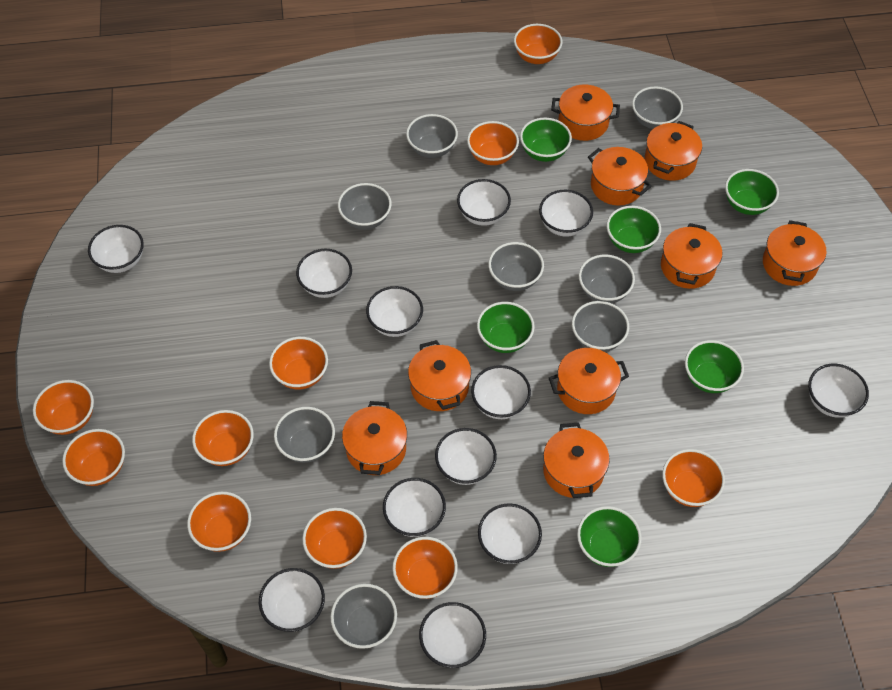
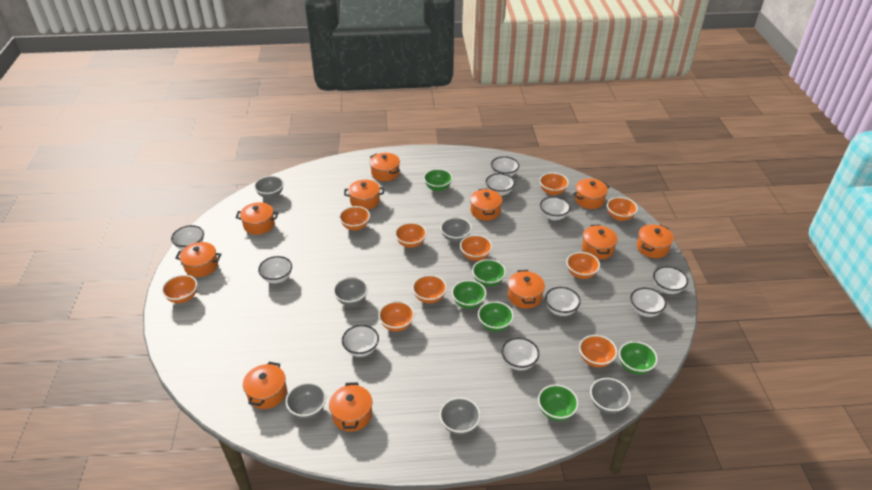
grey bowl: [274,407,335,463] [330,584,397,649] [338,183,392,230] [406,114,458,158] [488,242,544,291] [572,301,629,352] [579,254,635,303] [632,86,683,129] = 8 -> [254,176,284,199] [286,382,326,419] [333,277,368,306] [440,217,472,242] [440,397,481,435] [590,378,631,414] = 6
orange pot: [342,401,407,475] [408,340,471,411] [543,422,610,498] [549,348,629,414] [551,85,620,141] [588,147,652,206] [645,121,702,181] [661,223,722,289] [763,220,827,286] = 9 -> [175,242,222,277] [235,202,278,235] [243,362,287,409] [329,382,372,432] [344,180,384,210] [370,153,400,181] [470,188,503,221] [508,270,545,309] [573,178,610,209] [582,225,618,259] [637,224,674,258] = 11
white bowl: [88,225,144,273] [259,568,325,632] [296,249,352,298] [366,286,423,337] [383,478,446,537] [419,602,486,668] [435,428,497,485] [457,179,511,226] [471,365,531,419] [478,503,542,564] [539,190,593,236] [808,364,869,418] = 12 -> [171,225,204,250] [258,256,292,283] [342,325,379,357] [486,173,515,196] [491,156,519,177] [501,337,539,371] [540,196,571,220] [545,287,581,316] [630,288,667,317] [653,266,688,294] = 10

